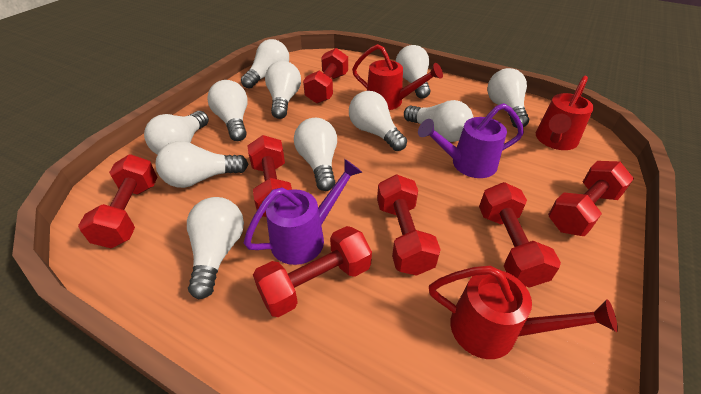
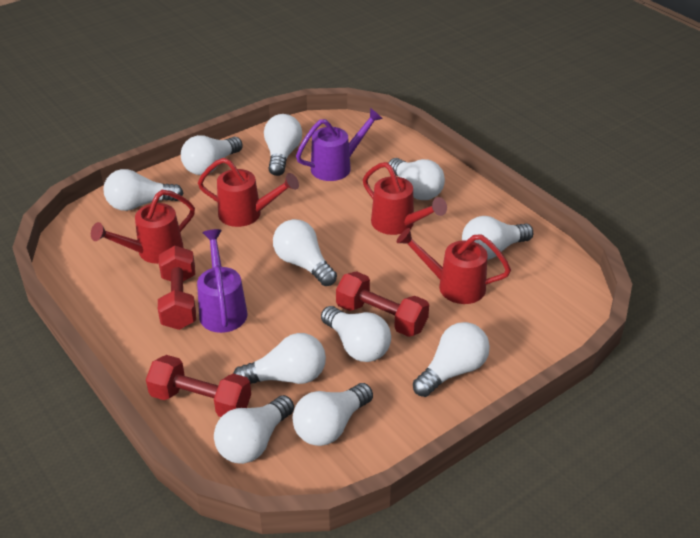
red dumbbell: [78,155,157,248] [247,135,292,217] [253,226,372,317] [303,48,348,104] [377,174,441,276] [479,182,561,288] [548,161,634,236] = 7 -> [146,355,251,417] [158,246,196,330] [336,271,429,337] = 3
red watering can: [352,44,443,110] [429,266,618,359] [536,76,594,150] = 3 -> [91,190,195,264] [198,158,299,227] [363,162,447,235] [396,228,511,304] = 4

